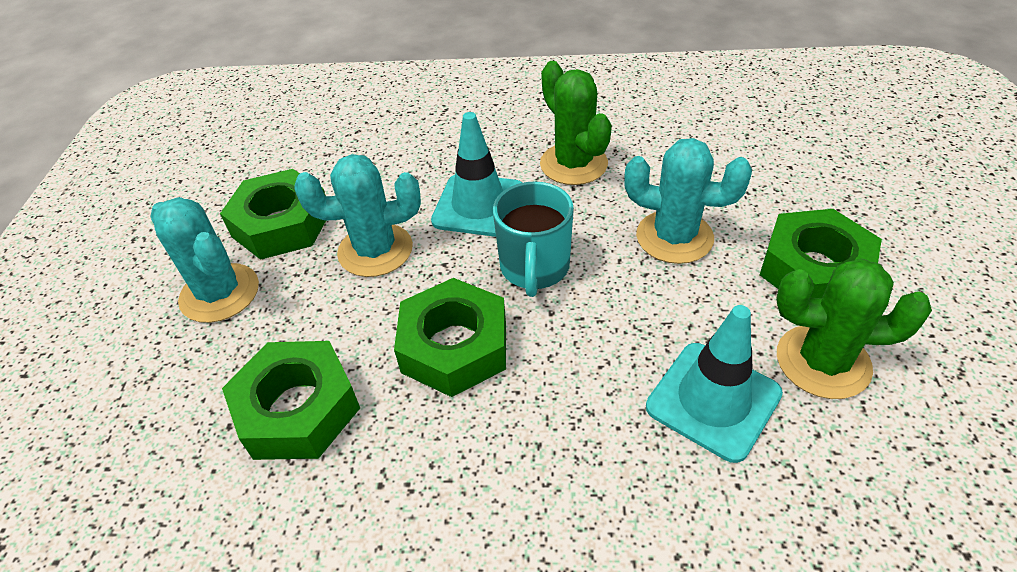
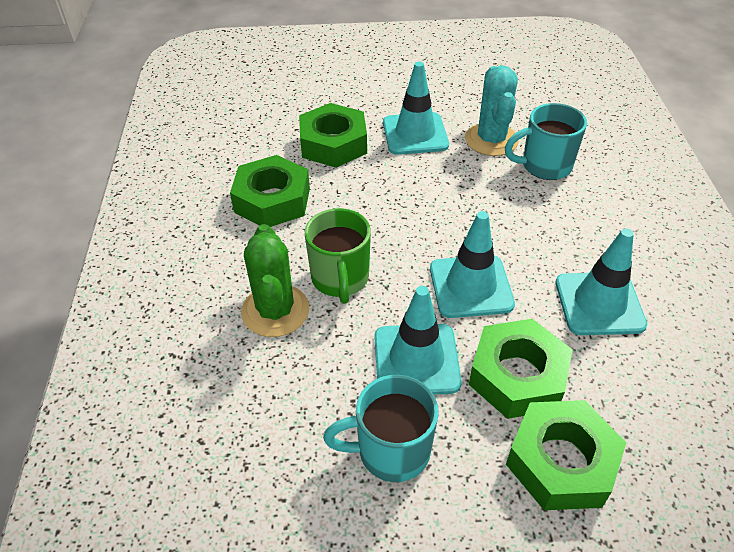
green cactus: [540,61,612,185] [776,258,932,399] = 2 -> [241,224,309,337] = 1
green mug: none = 0 -> [305,208,371,304] = 1
turquoise cactus: [151,197,259,323] [294,154,421,277] [624,138,752,264] = 3 -> [465,65,519,156] = 1
turquoise mug: [493,181,574,297] = 1 -> [323,375,439,482] [505,103,587,180] = 2
turquoise traffic cone: [431,112,523,237] [646,305,783,463] = 2 -> [374,286,462,395] [383,61,449,155] [430,211,515,318] [556,228,647,335] = 4

